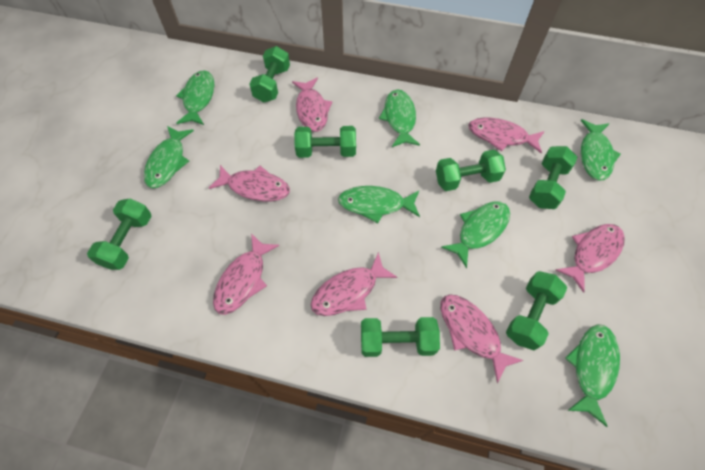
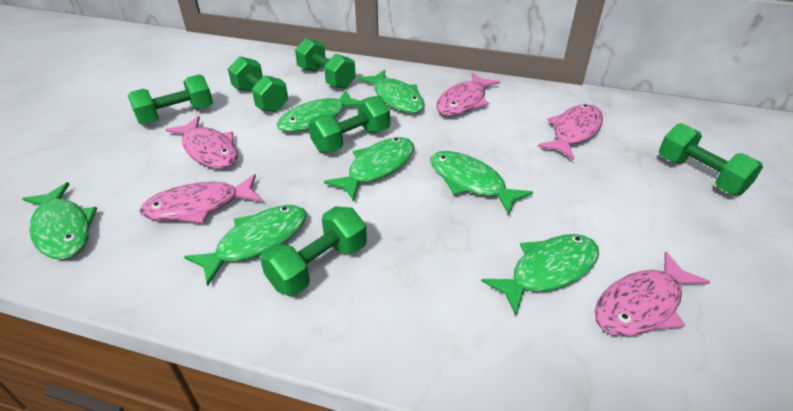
green dumbbell: [87,198,151,270] [249,46,290,102] [294,126,356,158] [361,317,440,357] [436,150,506,191] [506,271,567,350] [529,146,577,209] = 7 -> [128,74,213,125] [228,56,288,112] [260,206,367,296] [295,38,356,89] [308,96,390,153] [659,123,763,195] = 6
pink fish: [209,165,290,201] [213,233,279,315] [292,78,332,132] [311,252,397,316] [440,294,524,383] [468,117,545,153] [556,224,625,293] = 7 -> [139,174,262,223] [165,116,238,169] [436,72,500,116] [538,104,603,160] [594,251,710,337] = 5

